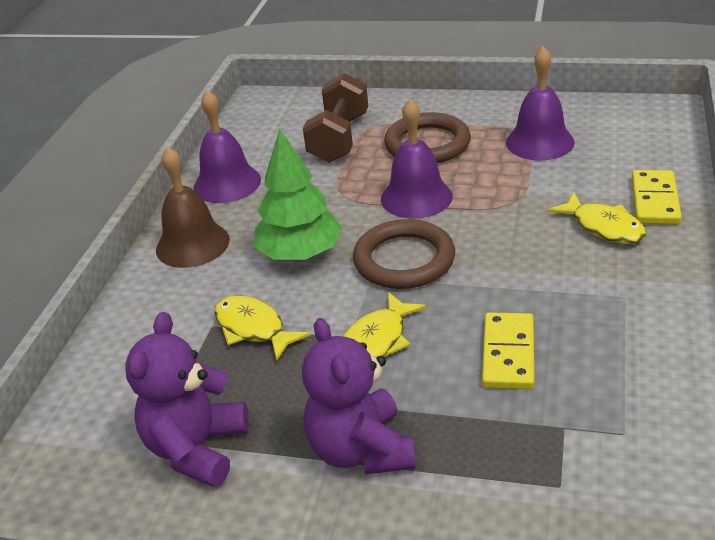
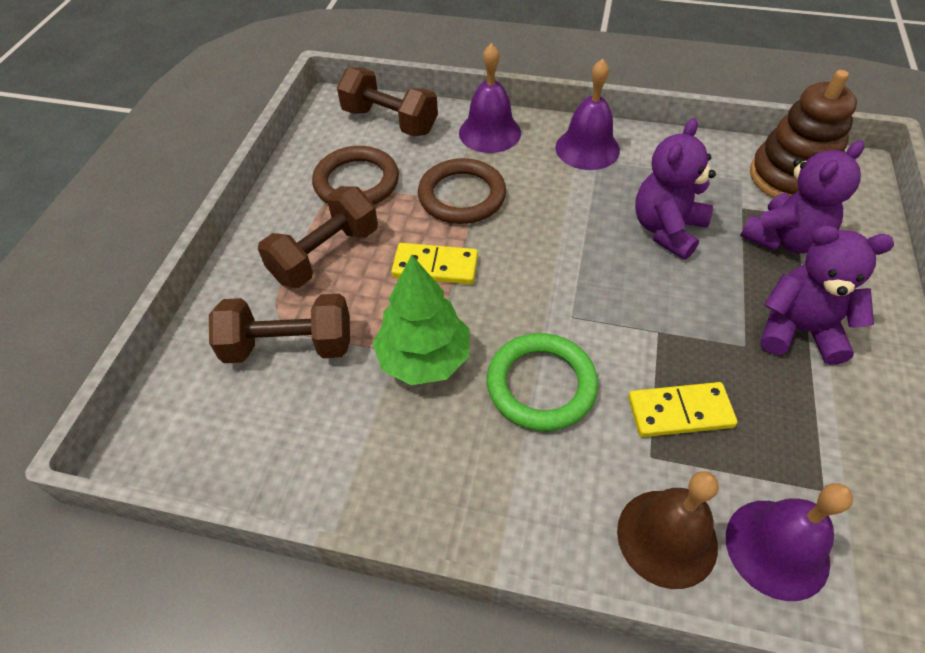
brown dumbbell: [303,73,368,163] = 1 -> [209,294,350,363] [258,186,378,288] [337,67,438,136] = 3
brown stacking toy: none = 0 -> [750,70,857,198] = 1
green ring: none = 0 -> [487,333,598,431] = 1
purple teddy bear: [125,312,249,487] [302,318,416,474] = 2 -> [635,118,716,260] [740,140,864,253] [761,225,894,365] = 3
yellow fish: [214,295,310,360] [343,292,427,358] [547,193,646,244] = 3 -> none = 0

